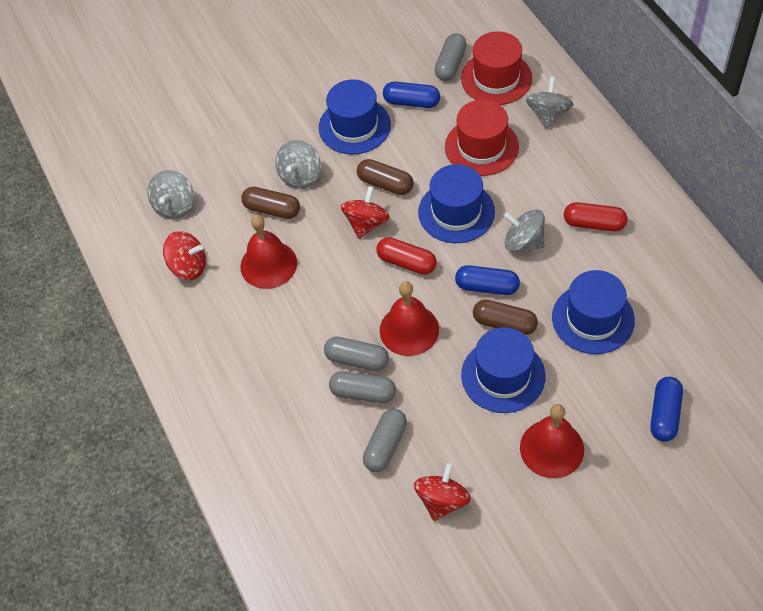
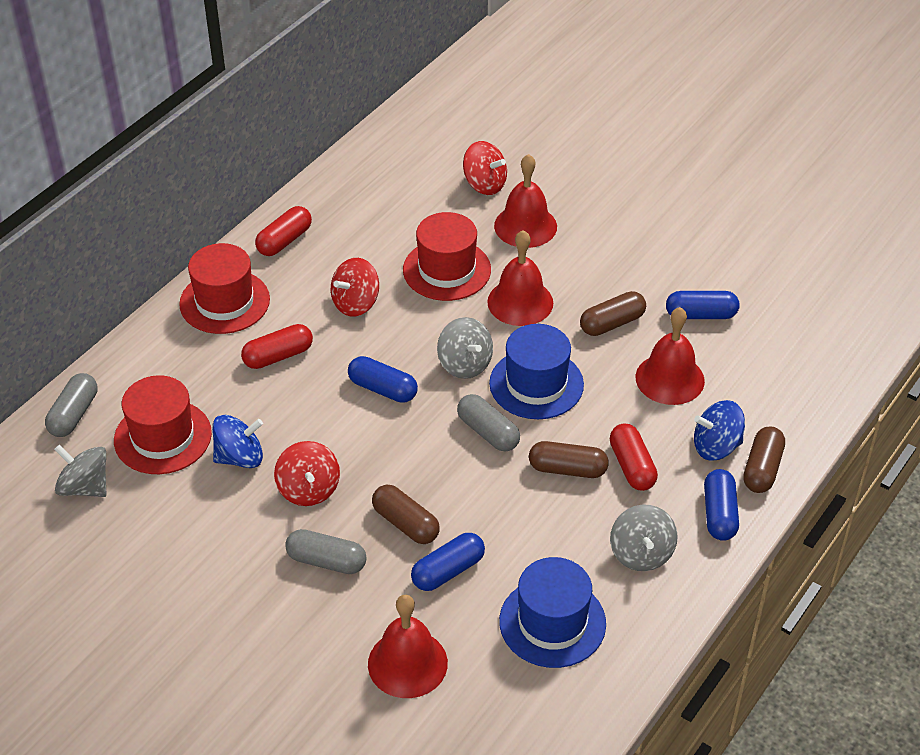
blue capsule: [383,82,440,108] [455,265,520,295] [650,377,683,442] = 3 -> [348,356,418,403] [411,533,485,591] [666,291,740,319] [704,469,739,541] = 4
blue hat: [319,79,391,154] [418,164,495,243] [461,327,545,413] [552,270,635,354] = 4 -> [489,324,584,419] [499,557,606,668] = 2
blue spinning top: none = 0 -> [212,415,263,468] [694,400,745,461] = 2
brown capsule: [241,187,300,219] [357,159,413,195] [473,300,538,335] = 3 -> [372,485,440,544] [529,441,609,478] [580,291,646,336] [743,426,785,493] = 4
grey capsule: [324,337,389,371] [329,371,396,403] [363,409,407,472] [435,33,467,81] = 4 -> [45,373,97,437] [285,529,366,574] [457,394,520,452] = 3
grey spinning top: [147,170,195,219] [275,140,321,189] [504,209,545,252] [526,77,574,129] = 4 -> [54,444,106,497] [437,317,493,379] [610,504,678,571] = 3
red bell: [240,215,297,289] [380,281,439,356] [520,404,584,478] = 3 -> [368,595,448,698] [487,230,553,326] [494,154,557,248] [636,307,705,405] = 4
red capsule: [377,237,437,275] [564,202,627,232] = 2 -> [241,324,313,369] [255,206,312,256] [610,424,658,491] = 3
red hat: [445,100,519,176] [461,31,532,105] = 2 -> [114,375,212,474] [179,243,270,334] [403,212,491,301] = 3

